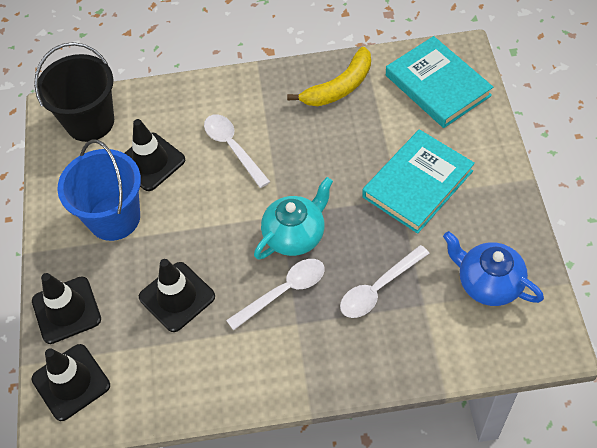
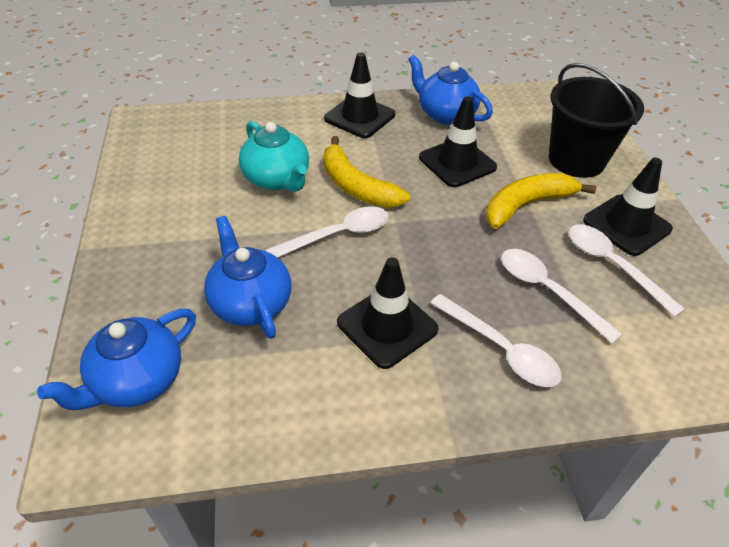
blue bucket: [57,139,141,241] = 1 -> none = 0
blue teapot: [443,231,544,306] = 1 -> [37,309,196,410] [204,216,291,339] [408,55,493,125] = 3
turquoise book: [362,129,475,234] [386,36,493,128] = 2 -> none = 0
white spoon: [204,114,270,188] [226,259,325,331] [340,245,430,318] = 3 -> [265,206,389,258] [430,294,561,387] [501,249,622,344] [569,224,685,317] = 4
yellow banana: [287,47,371,106] = 1 -> [323,136,410,208] [486,173,596,229] = 2

